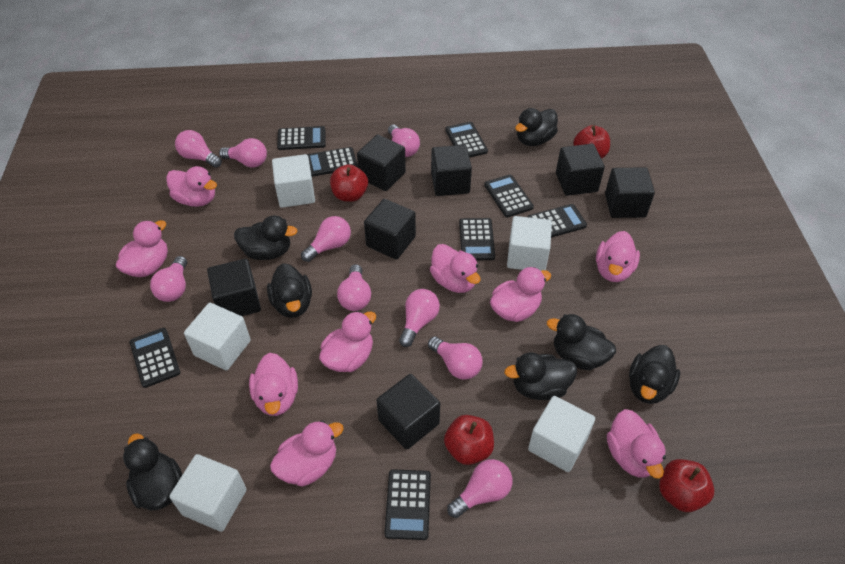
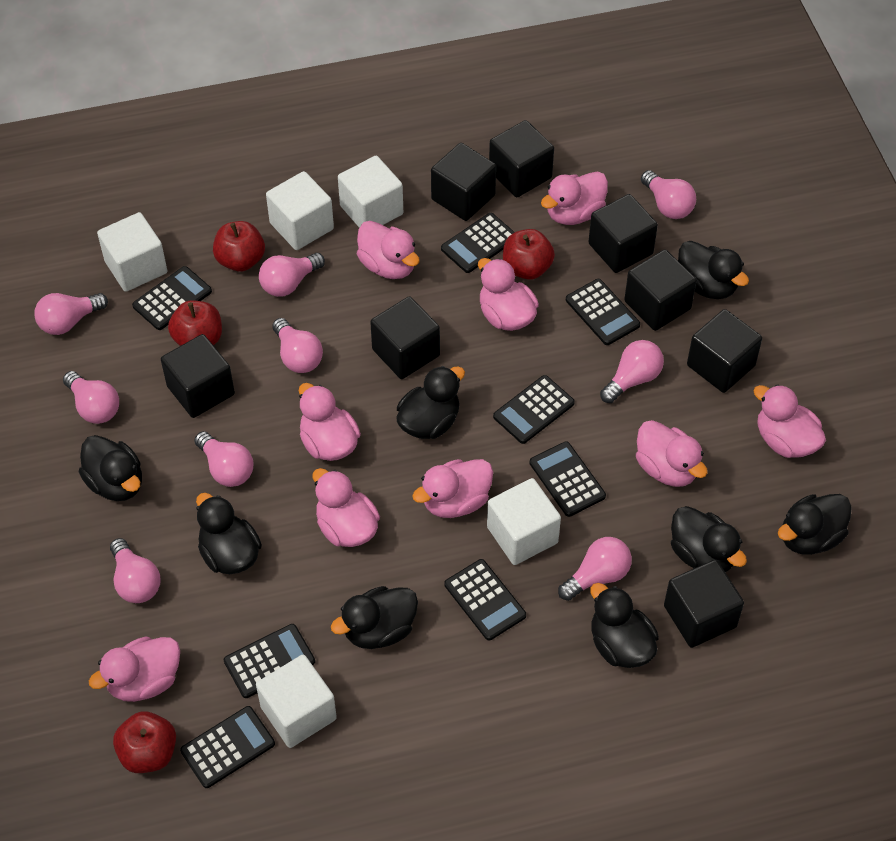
black cube: [207,259,261,316] [357,135,406,191] [364,199,416,260] [376,374,440,450] [431,145,472,196] [556,144,605,196] [605,167,655,218] = 7 -> [161,334,235,418] [370,296,440,379] [431,143,496,221] [489,120,554,198] [588,194,658,273] [624,250,697,331] [664,560,744,648] [687,309,762,393] = 8
black duck: [123,433,182,511] [234,216,298,260] [267,263,312,318] [504,353,577,400] [515,108,558,146] [547,314,616,370] [629,345,680,404] = 7 -> [79,435,142,501] [196,493,262,574] [331,586,418,649] [396,366,465,439] [590,583,659,668] [671,506,747,572] [678,241,749,299] [778,494,852,555] = 8

